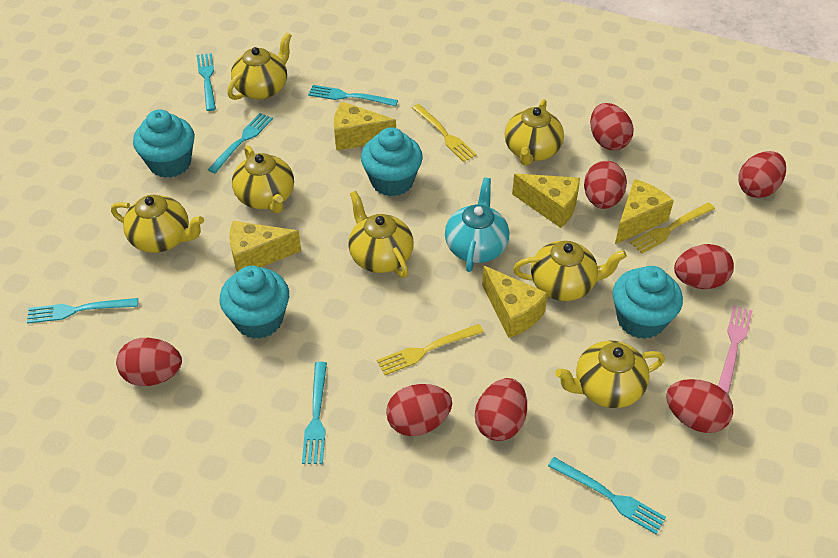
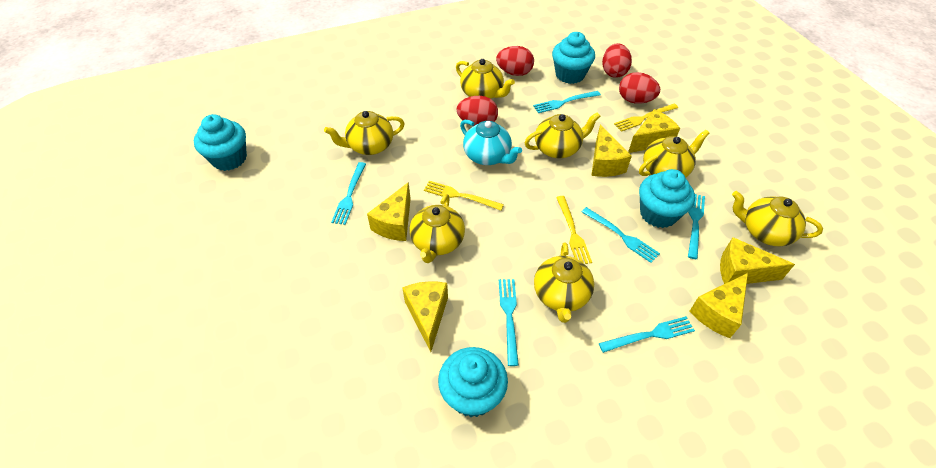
pink fork: [718,305,753,394] = 1 -> none = 0
red egg: [116,338,182,386] [386,384,452,436] [475,378,527,441] [584,161,627,209] [590,103,634,150] [666,379,733,433] [674,244,734,289] [738,151,786,198] = 8 -> [457,96,498,126] [496,46,534,76] [602,43,632,78] [619,72,660,104] = 4
yellow cheese: [229,221,301,272] [334,101,396,151] [482,266,548,338] [512,174,580,228] [615,179,674,244] = 5 -> [367,182,411,241] [402,281,448,352] [591,125,632,177] [628,109,680,153] [690,273,748,338] [720,237,795,284] = 6

